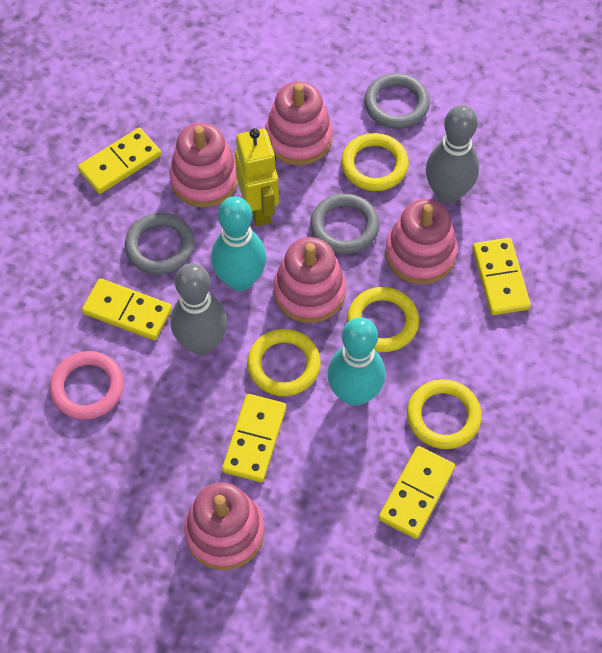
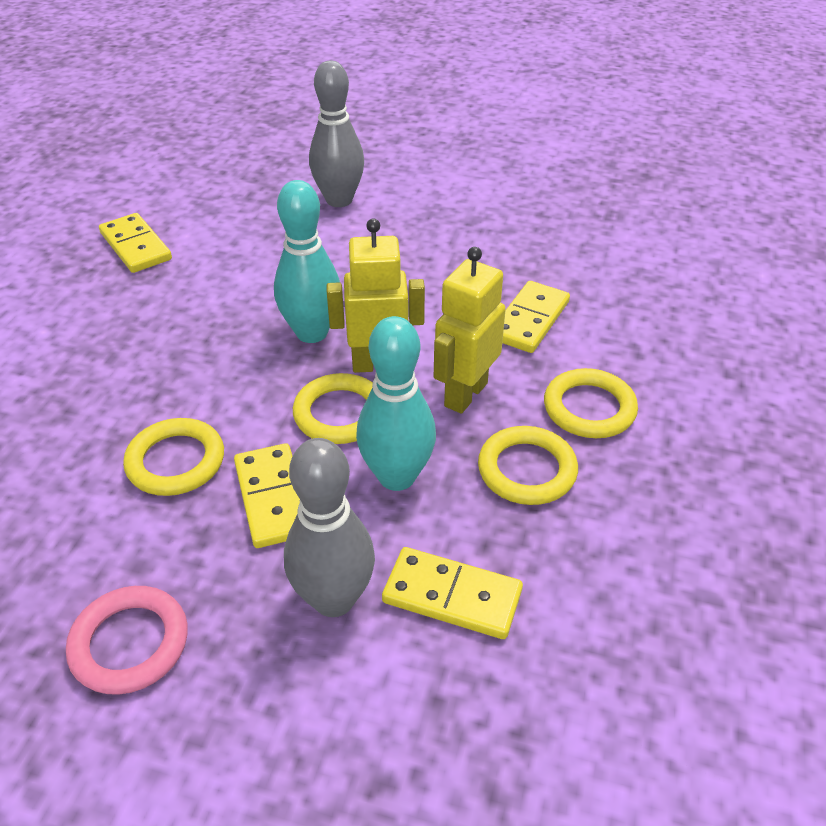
grey ring: [125,213,195,275] [310,193,379,254] [364,73,430,129] = 3 -> none = 0
pink stacking toy: [169,123,238,207] [184,482,264,570] [265,81,333,165] [273,237,346,323] [385,199,458,284] = 5 -> none = 0
yellow domino: [78,128,161,194] [82,278,172,340] [222,394,286,482] [379,446,455,539] [472,238,531,315] = 5 -> [99,213,172,273] [234,443,300,548] [382,547,523,639] [502,281,570,353] = 4
yellow robot: [235,128,279,226] = 1 -> [327,218,425,373] [434,247,506,414] = 2

